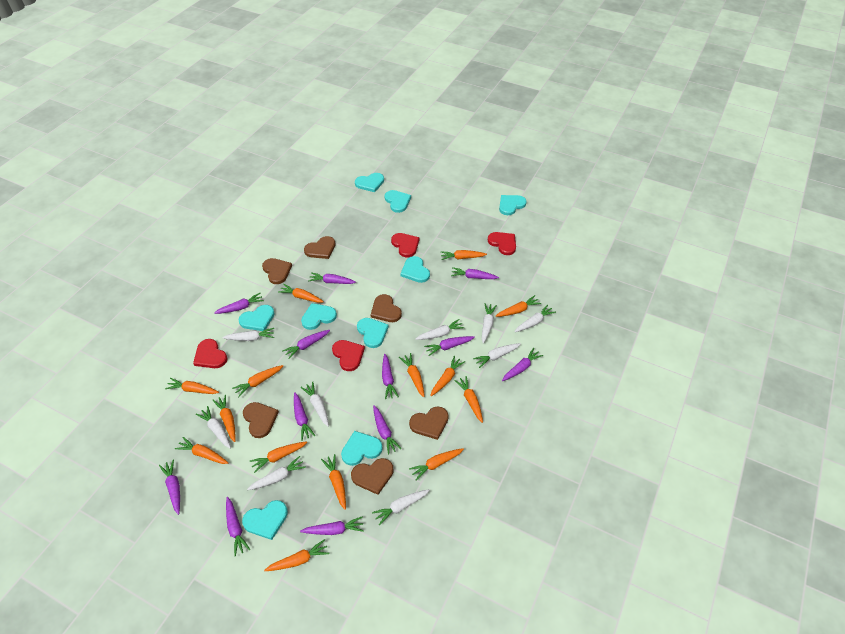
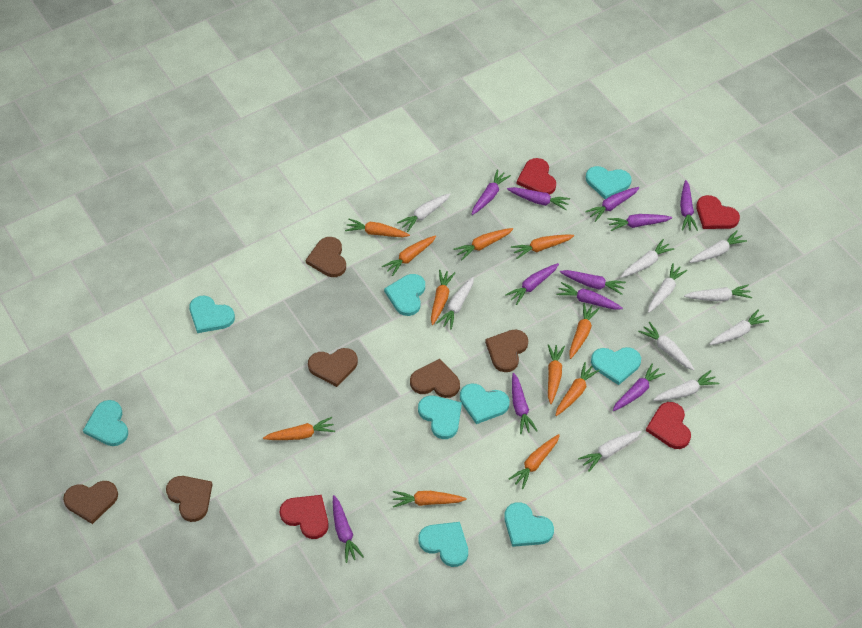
orange carrot: [165,378,219,394] [175,437,228,464] [213,395,236,442] [232,365,283,397] [249,441,307,473] [264,539,330,571] [278,284,324,303] [321,454,346,510] [399,353,425,397] [409,448,464,481] [430,356,465,396] [441,250,487,260] [454,376,483,423] [496,295,541,317] = 14 -> [263,417,335,440] [345,219,410,237] [382,235,436,276] [393,491,467,508] [431,270,455,325] [453,228,513,260] [509,434,560,489] [511,234,574,259] [548,344,565,404] [555,362,600,416] [569,303,600,359] = 11
purple carrot: [159,459,180,515] [214,293,264,314] [226,497,250,556] [282,330,330,359] [294,392,315,441] [300,516,364,535] [308,272,356,284] [373,405,402,454] [382,354,399,399] [424,336,475,356] [451,267,499,279] [502,348,543,381] = 12 -> [333,495,364,563] [471,169,511,215] [505,263,559,305] [507,187,570,210] [512,373,538,434] [556,282,623,310] [560,270,626,295] [585,187,639,222] [607,214,672,231] [613,363,665,411] [680,180,698,231] = 11
white carrot: [196,406,231,449] [222,328,274,341] [247,456,306,490] [301,381,329,427] [372,489,430,526] [415,319,465,340] [473,343,521,368] [482,304,497,344] [514,304,556,332] = 9 -> [397,193,450,232] [436,277,474,329] [578,431,642,472] [621,239,675,278] [638,322,695,370] [648,263,687,313] [653,370,719,401] [684,285,752,301] [689,230,747,263] [709,309,769,345] = 10

